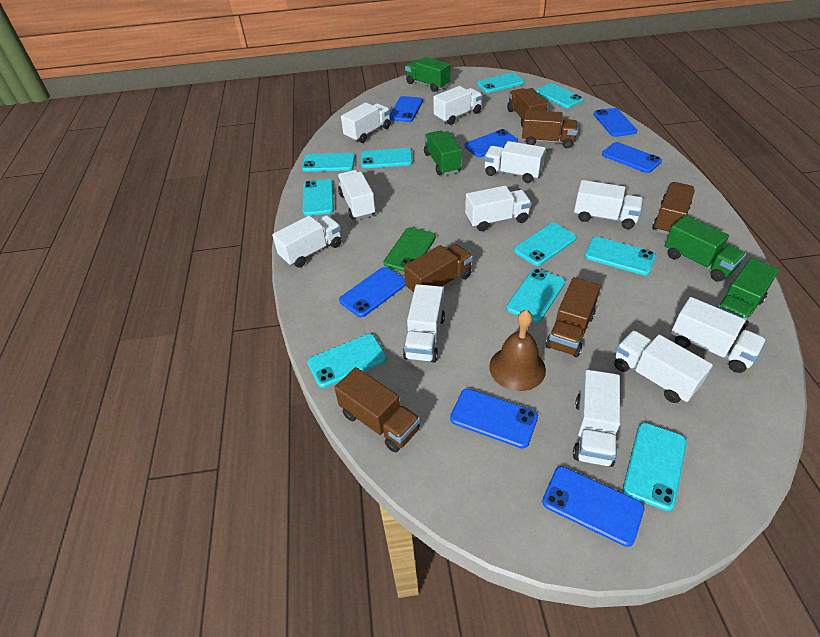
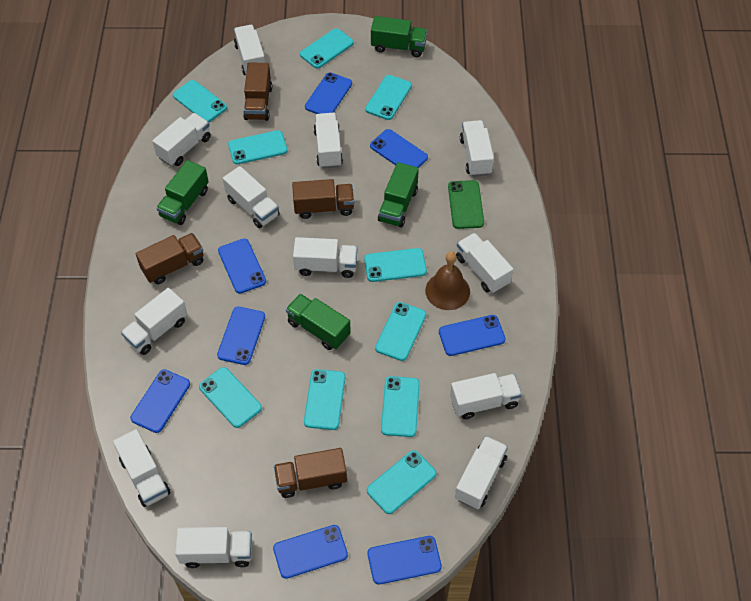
blue phone: [339,267,406,317] [390,96,423,122] [450,389,538,449] [464,129,518,157] [542,466,645,547] [593,108,637,137] [602,142,662,173] = 7 -> [130,369,190,433] [217,307,265,365] [218,239,266,294] [273,525,348,579] [305,72,352,114] [368,536,442,585] [370,129,428,168] [439,315,506,356] = 8
brown truck: [334,367,420,453] [404,244,473,294] [507,88,548,127] [522,110,578,148] [546,277,601,357] [652,182,695,235] = 6 -> [136,233,204,284] [243,62,272,121] [274,448,347,498] [292,179,354,219] = 4
white truck: [272,215,342,268] [337,170,376,220] [341,102,391,143] [403,284,445,363] [433,86,483,125] [465,186,532,231] [484,141,546,183] [573,370,620,467] [574,180,643,229] [614,330,713,403] [671,297,766,373] = 11 -> [113,429,171,507] [121,288,187,355] [153,113,211,166] [175,527,252,568] [223,166,279,228] [234,25,265,75] [293,237,357,278] [314,113,343,169] [450,373,522,419] [455,436,508,509] [456,233,513,293] [460,120,494,177] = 12

